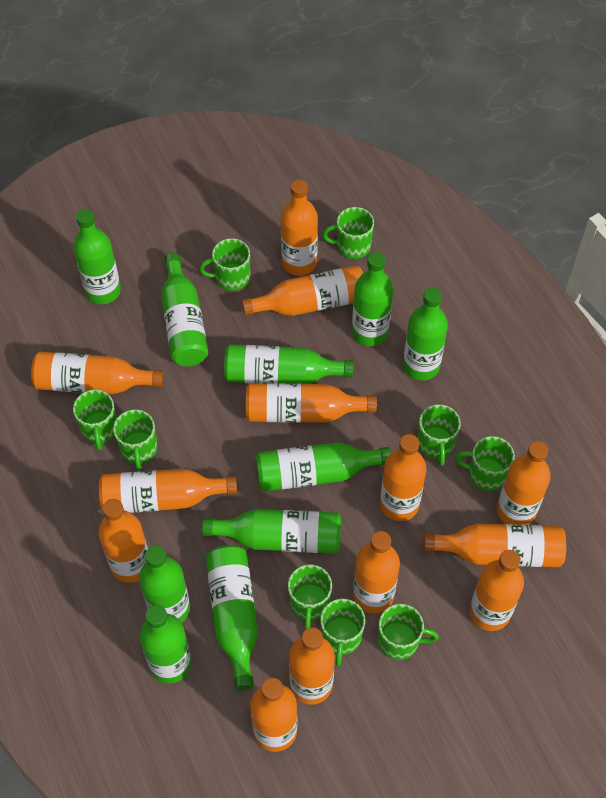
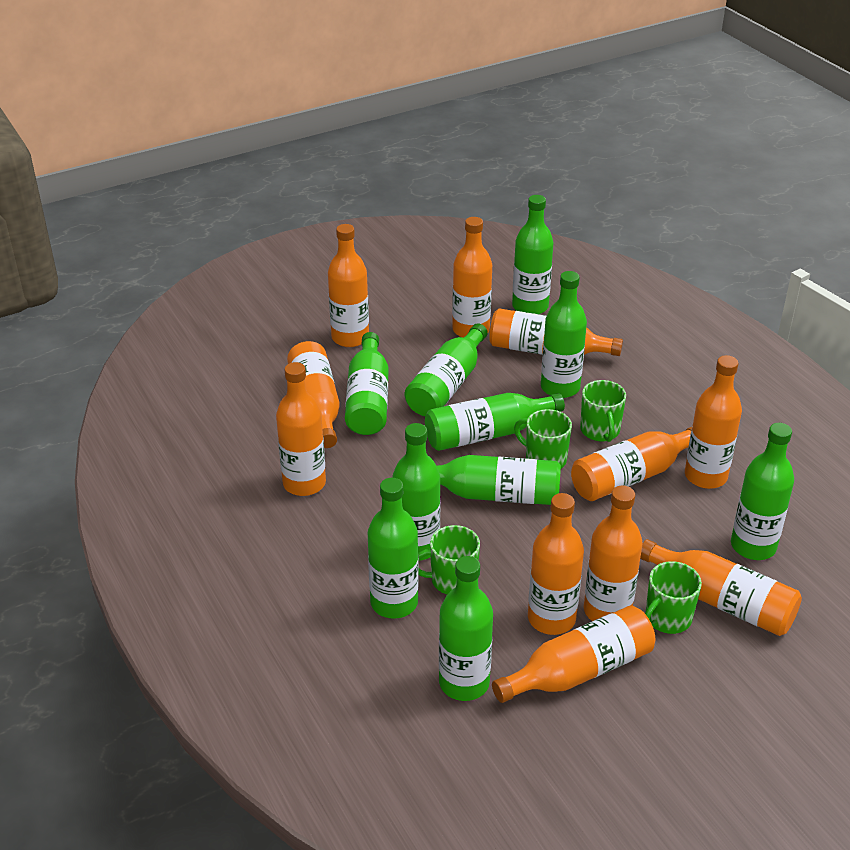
green mug: [73,389,117,450] [113,409,158,471] [199,238,250,291] [288,564,332,630] [320,599,365,666] [322,207,374,259] [378,604,439,660] [418,404,461,466] [455,436,515,491] = 9 -> [418,525,480,594] [514,409,572,469] [580,380,626,442] [645,561,702,634] = 4
orange bottle: [31,352,164,395] [98,499,148,583] [99,469,237,513] [242,265,363,316] [246,383,377,423] [250,678,298,752] [281,180,318,276] [289,627,335,705] [353,531,400,613] [380,434,426,521] [423,524,566,567] [470,550,524,631] [497,441,551,525] = 13 -> [276,362,326,496] [287,341,340,448] [328,224,369,347] [452,217,492,337] [489,308,623,356] [492,605,655,703] [528,493,584,635] [571,427,692,501] [584,485,643,621] [640,539,802,636] [685,355,742,489] = 11

